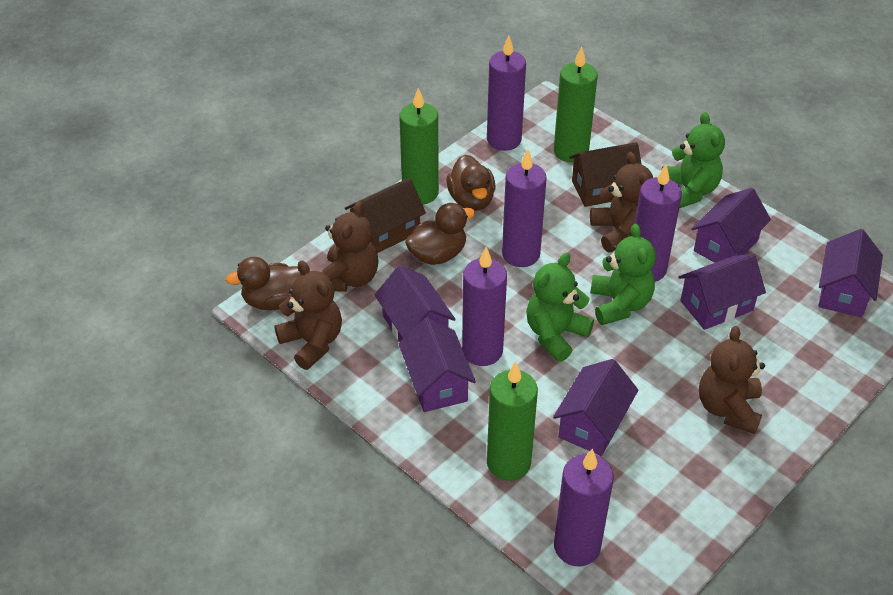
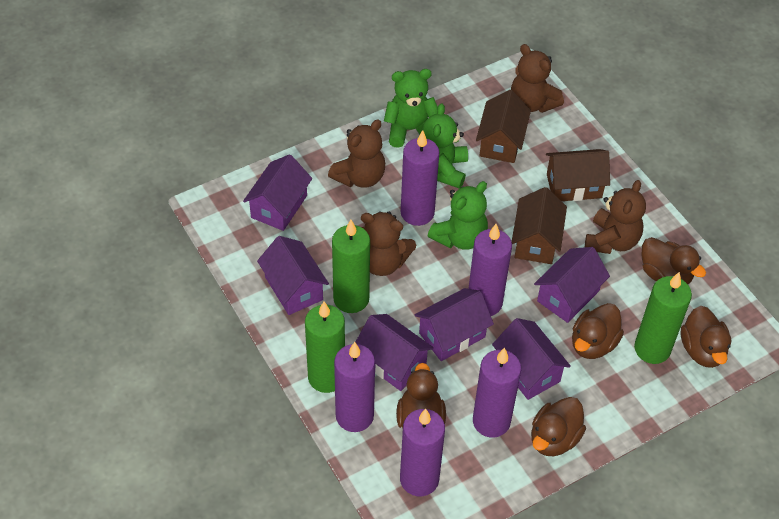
brown duck: [225,257,301,310] [405,203,475,265] [447,154,495,211] = 3 -> [396,363,446,428] [531,397,586,456] [572,303,624,359] [642,237,706,284] [681,306,731,368] = 5
brown house: [345,178,426,253] [569,142,642,207] = 2 -> [476,90,531,163] [512,187,567,264] [546,149,610,201] = 3

